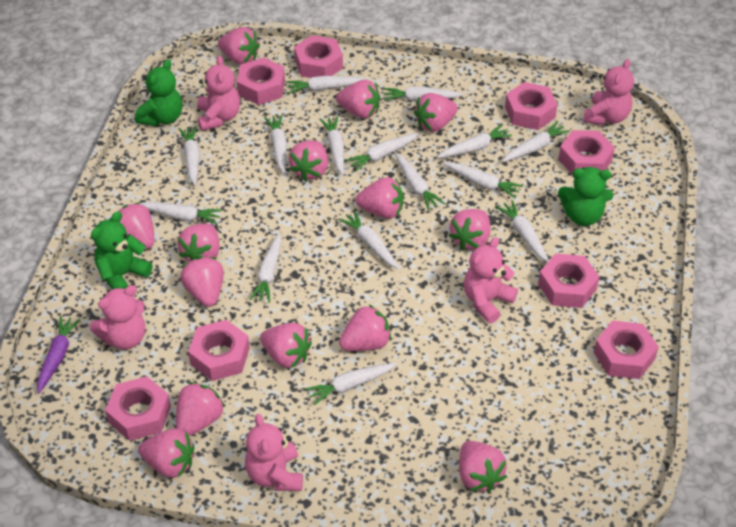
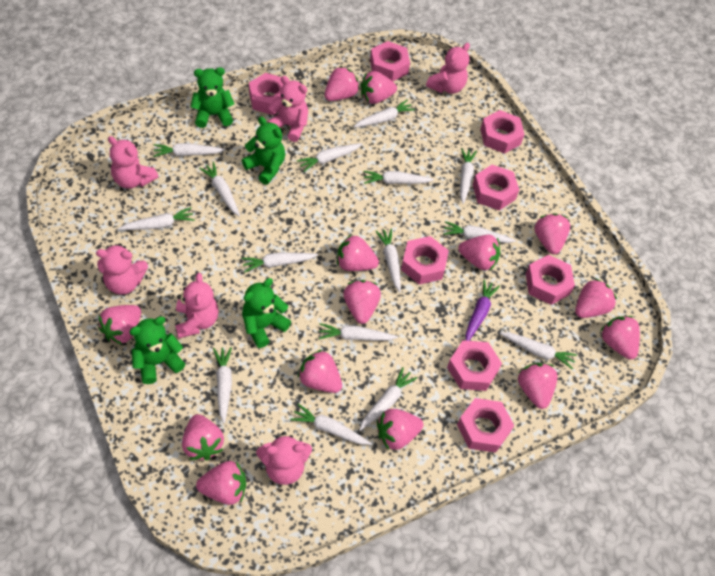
green teddy bear: [91,211,153,289] [135,59,183,126] [558,167,613,226] = 3 -> [129,316,185,384] [191,67,234,128] [242,116,285,185] [242,278,291,348] = 4
pink teddy bear: [89,285,145,350] [197,56,240,131] [245,414,303,491] [463,237,518,323] [583,59,634,126] = 5 -> [96,243,148,295] [108,136,158,189] [175,273,219,338] [256,432,312,485] [267,76,308,142] [426,43,470,94] = 6

